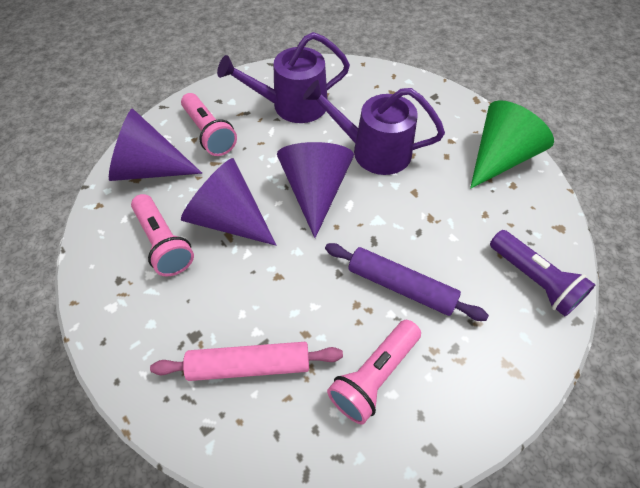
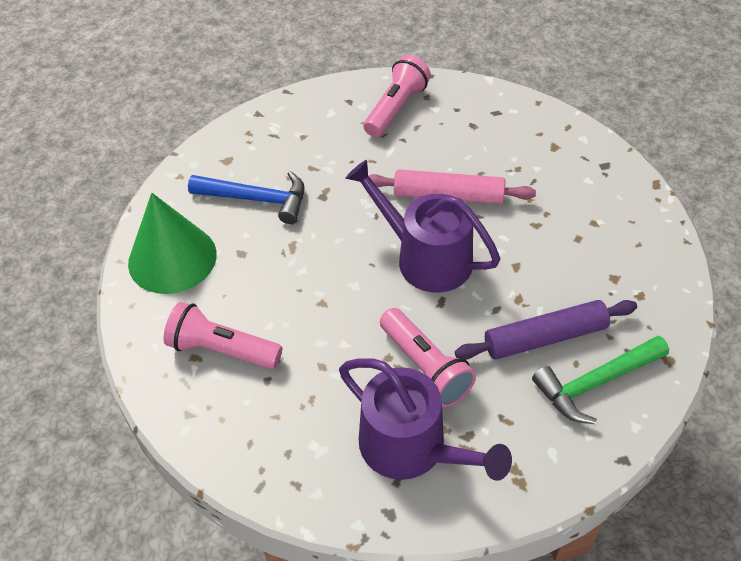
blue hammer: none = 0 -> [188,171,304,224] = 1
green hammer: none = 0 -> [532,336,669,424] = 1
purple cone: [109,108,202,181] [181,158,276,246] [277,142,354,238] = 3 -> none = 0
purple flashlight: [490,230,596,316] = 1 -> none = 0

